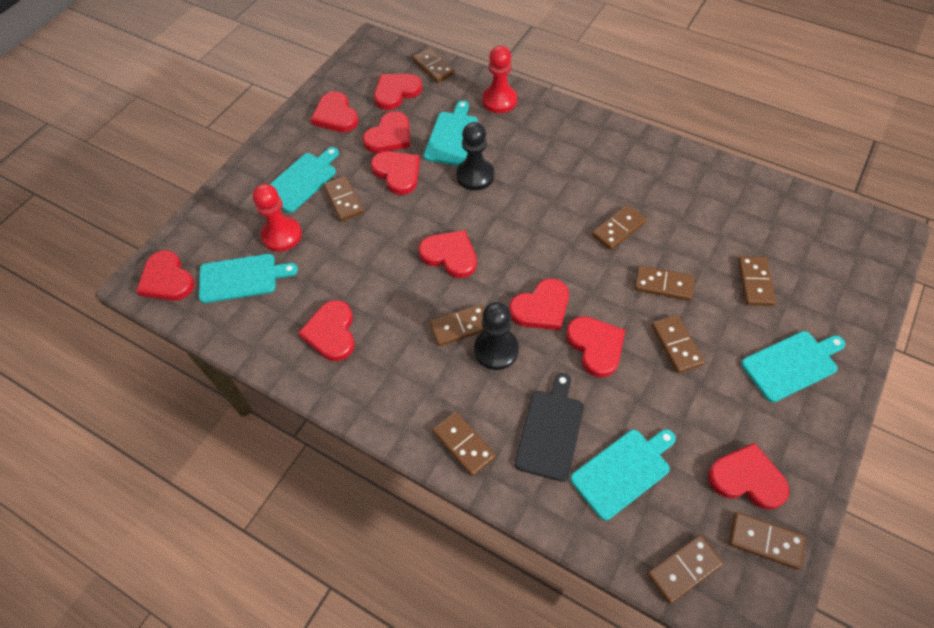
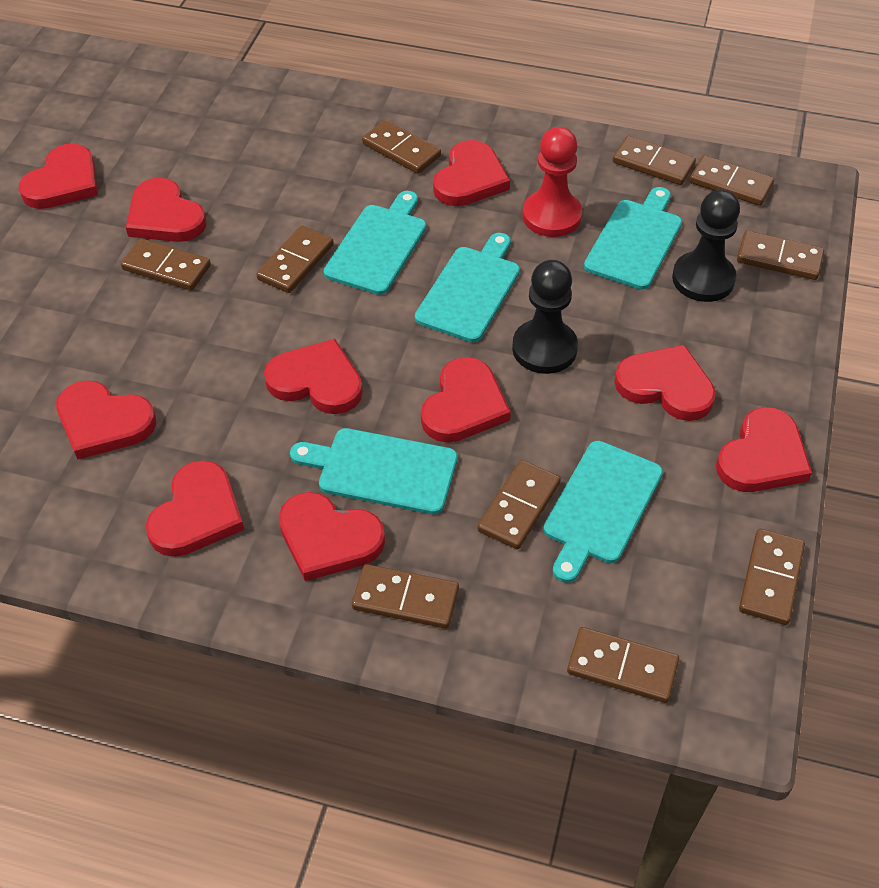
black cutting board: [515,373,584,482] = 1 -> none = 0
red pawn: [253,184,302,252] [482,46,517,113] = 2 -> [522,127,583,237] = 1

